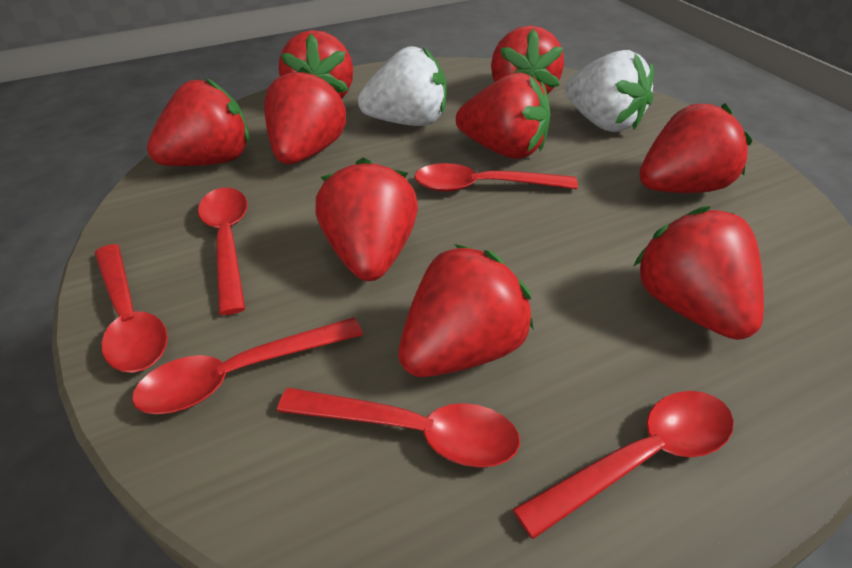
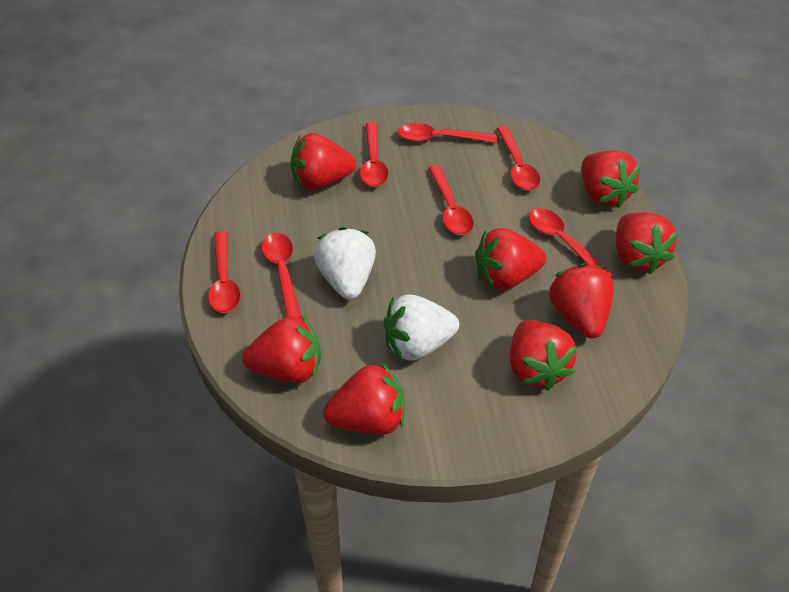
red spoon: [95,244,168,373] [132,318,363,414] [198,188,248,315] [277,388,520,467] [414,163,578,192] [513,391,734,539] = 6 -> [208,231,241,313] [262,233,302,319] [360,122,388,187] [398,123,497,143] [428,165,474,235] [497,126,540,190] [528,208,613,277] = 7
red strawberry: [147,78,250,166] [264,67,347,164] [279,30,353,99] [315,158,418,281] [398,244,534,377] [456,72,550,159] [491,25,564,94] [634,206,764,340] [639,103,752,193] = 9 -> [242,315,321,383] [291,133,356,190] [323,363,405,435] [475,228,546,290] [510,320,577,391] [549,263,614,338] [582,150,641,208] [616,212,678,274] = 8

